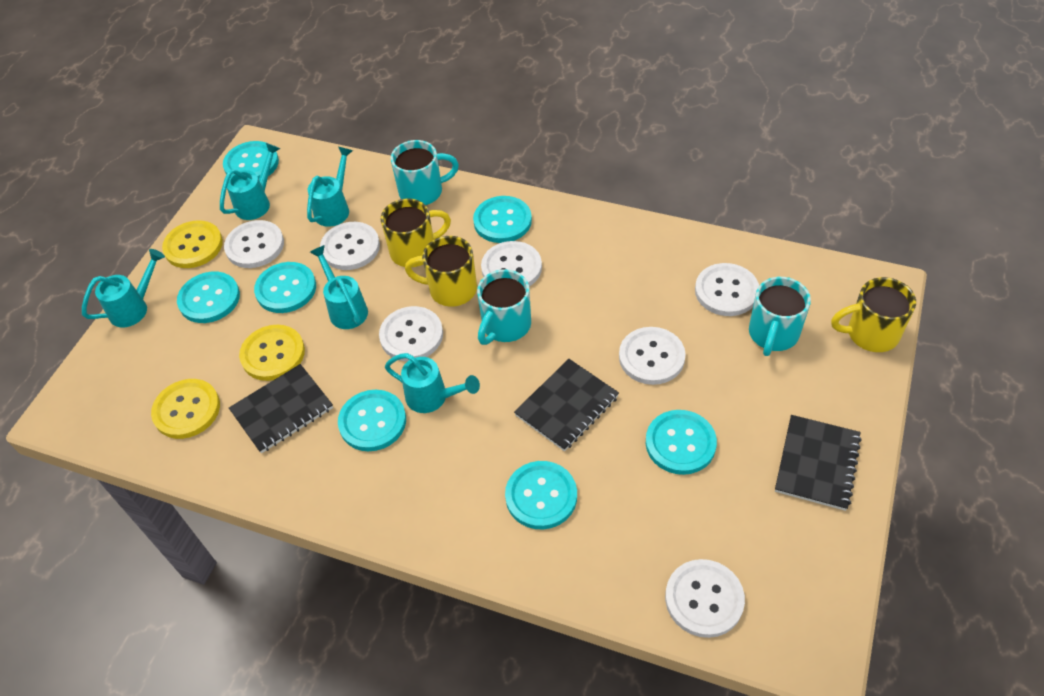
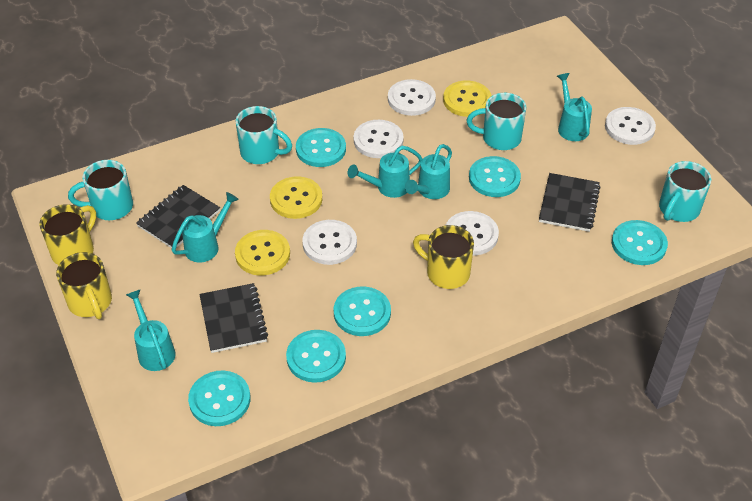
turquoise button: [177,272,240,323] [223,141,279,179] [254,262,316,313] [338,389,406,451] [473,196,532,243] [505,461,577,529] [646,410,717,475] = 7 -> [188,371,250,426] [286,330,346,383] [296,128,346,167] [334,287,391,336] [469,156,521,197] [612,220,668,265] = 6
turquoise mug: [391,140,459,205] [477,269,531,345] [749,277,811,356] = 3 -> [68,160,133,220] [236,106,292,164] [467,93,526,150] [659,161,711,222] = 4
white button: [224,220,284,268] [320,222,380,270] [379,306,443,361] [481,241,542,286] [619,327,686,385] [665,559,745,638] [695,263,759,316] = 7 -> [302,220,357,265] [354,120,403,158] [388,79,436,116] [445,211,499,256] [605,107,656,145] = 5

